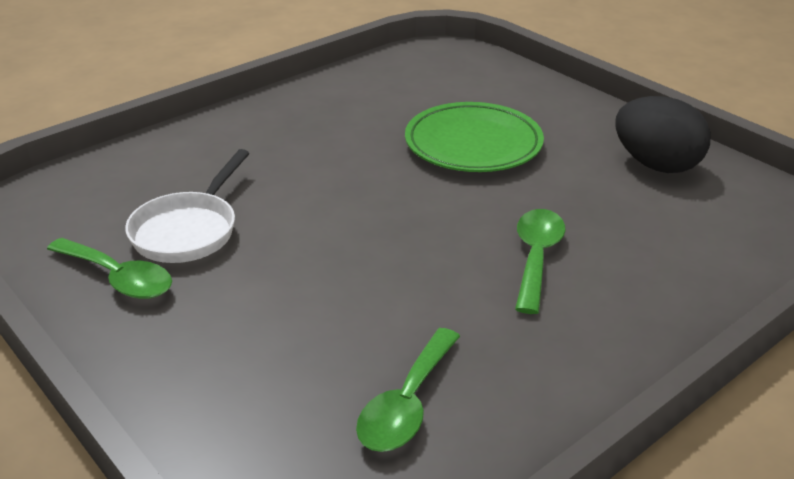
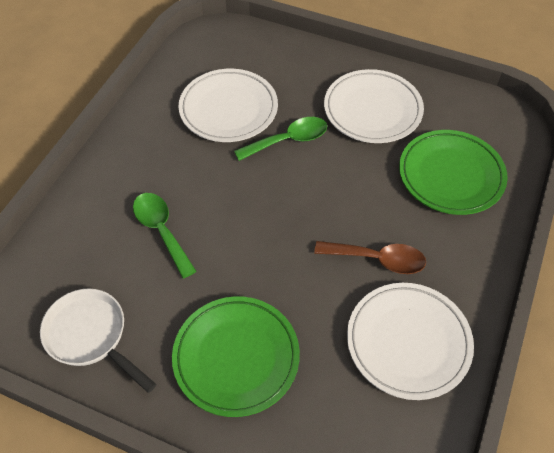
black egg: [616,96,711,173] = 1 -> none = 0
brown spoon: none = 0 -> [314,241,426,274] = 1
green plate: [405,102,544,172] = 1 -> [172,296,300,417] [399,130,508,215] = 2
green spoon: [47,238,172,299] [356,328,460,452] [515,209,565,314] = 3 -> [133,193,197,278] [234,117,327,161] = 2
white plate: none = 0 -> [178,69,278,142] [324,69,424,143] [347,283,474,400] = 3

